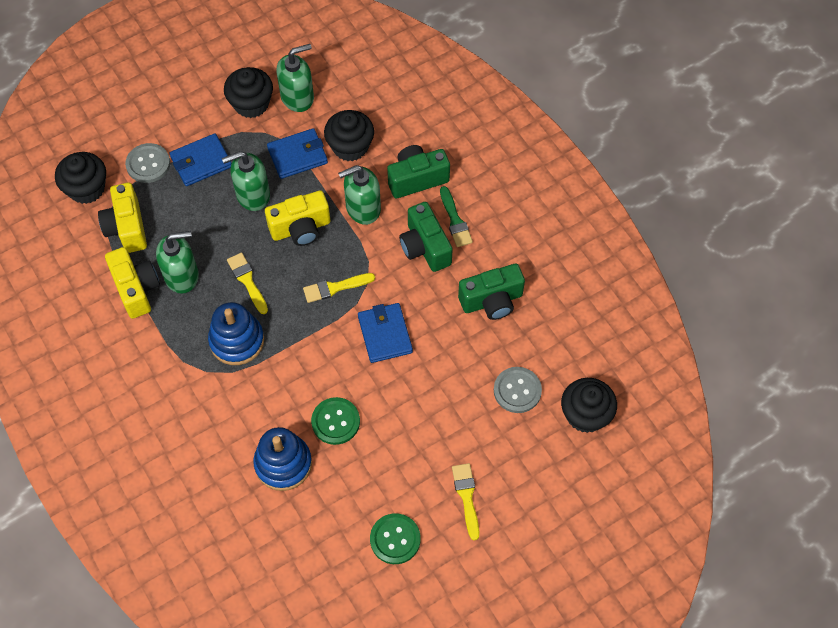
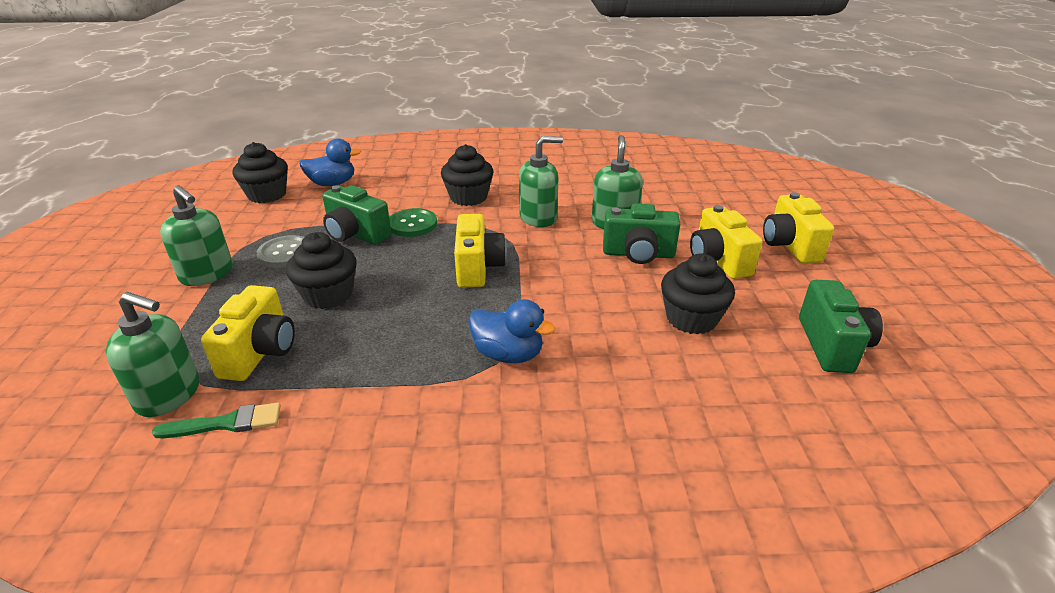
blue duck: none = 0 -> [299,138,361,186] [469,299,556,363] = 2
blue stacking toy: [208,302,264,365] [253,427,312,491] = 2 -> none = 0
blue wallet: [169,133,231,186] [267,128,328,179] [358,303,413,363] = 3 -> none = 0
green button: [311,397,360,445] [370,513,421,564] = 2 -> [389,208,437,237] = 1
grey button: [125,143,170,183] [494,367,542,413] = 2 -> [257,235,304,268] = 1
yellow brush: [227,252,268,314] [303,273,375,303] [452,463,479,540] = 3 -> none = 0
yellow camera: [98,183,147,253] [105,247,160,319] [265,190,330,246] = 3 -> [201,285,295,381] [454,214,507,288] [690,205,762,279] [763,192,834,263] = 4

